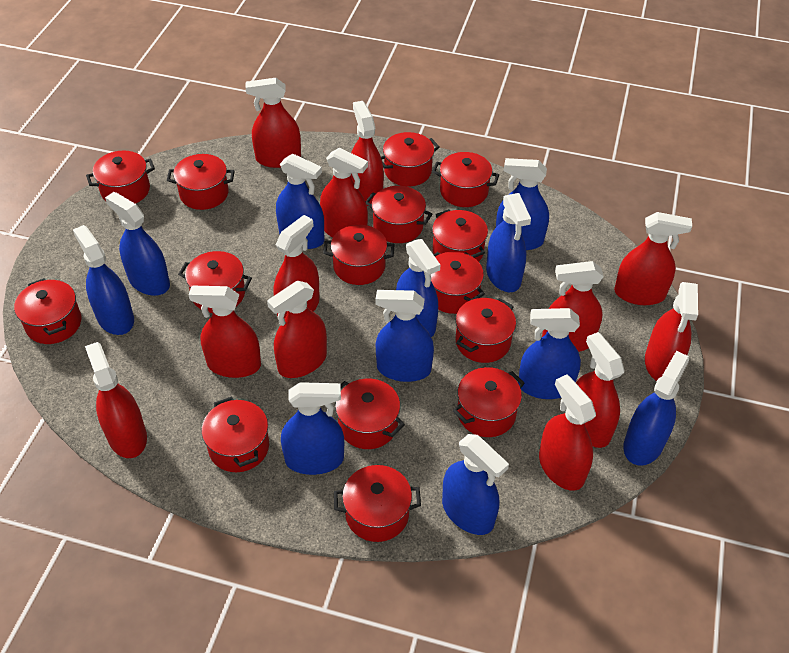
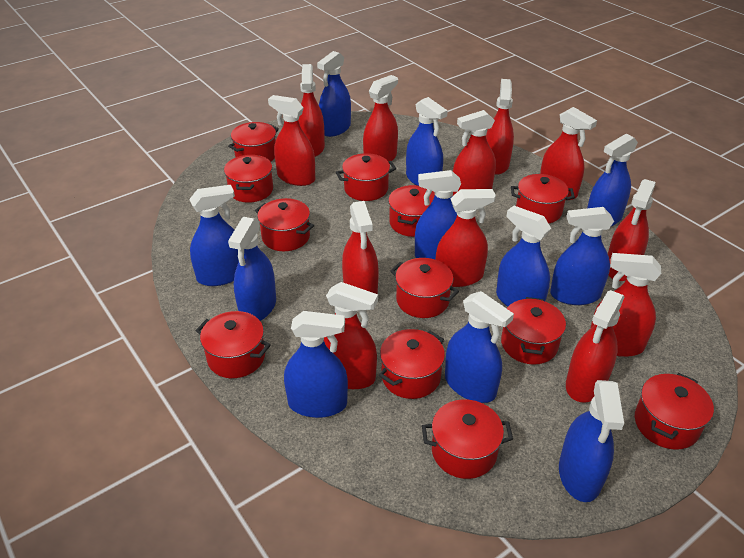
red pot: [14,278,81,344] [86,151,155,204] [167,154,234,210] [178,251,252,313] [202,396,269,472] [323,225,395,285] [334,465,421,542] [335,379,405,449] [366,186,433,243] [381,132,440,186] [431,252,485,314] [432,152,499,207] [432,209,488,262] [453,367,525,437] [455,298,516,363] = 15 -> [196,311,271,378] [224,155,273,203] [228,122,279,162] [255,198,314,251] [336,153,396,201] [379,329,445,399] [388,185,435,237] [390,258,459,318] [422,399,513,479] [501,297,566,365] [511,174,575,223] [635,373,714,450] = 12

